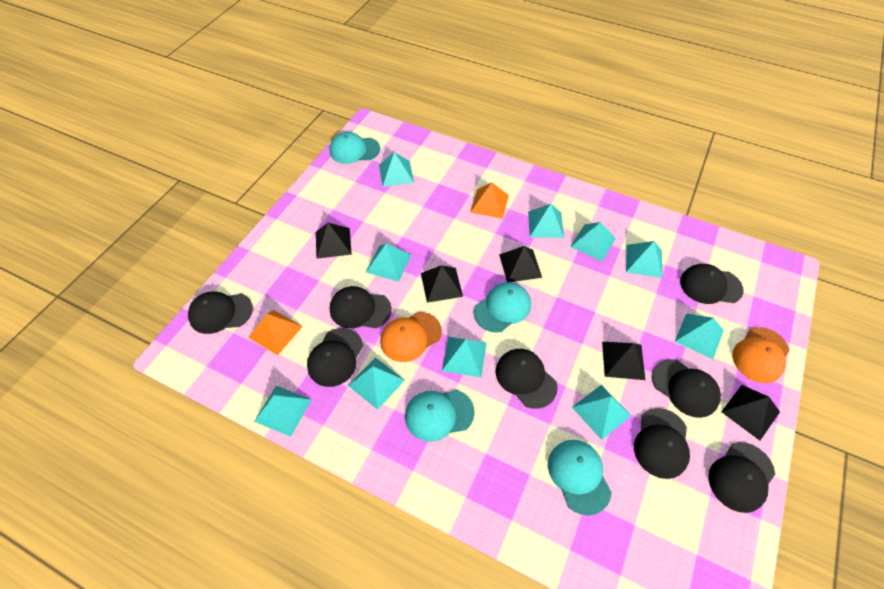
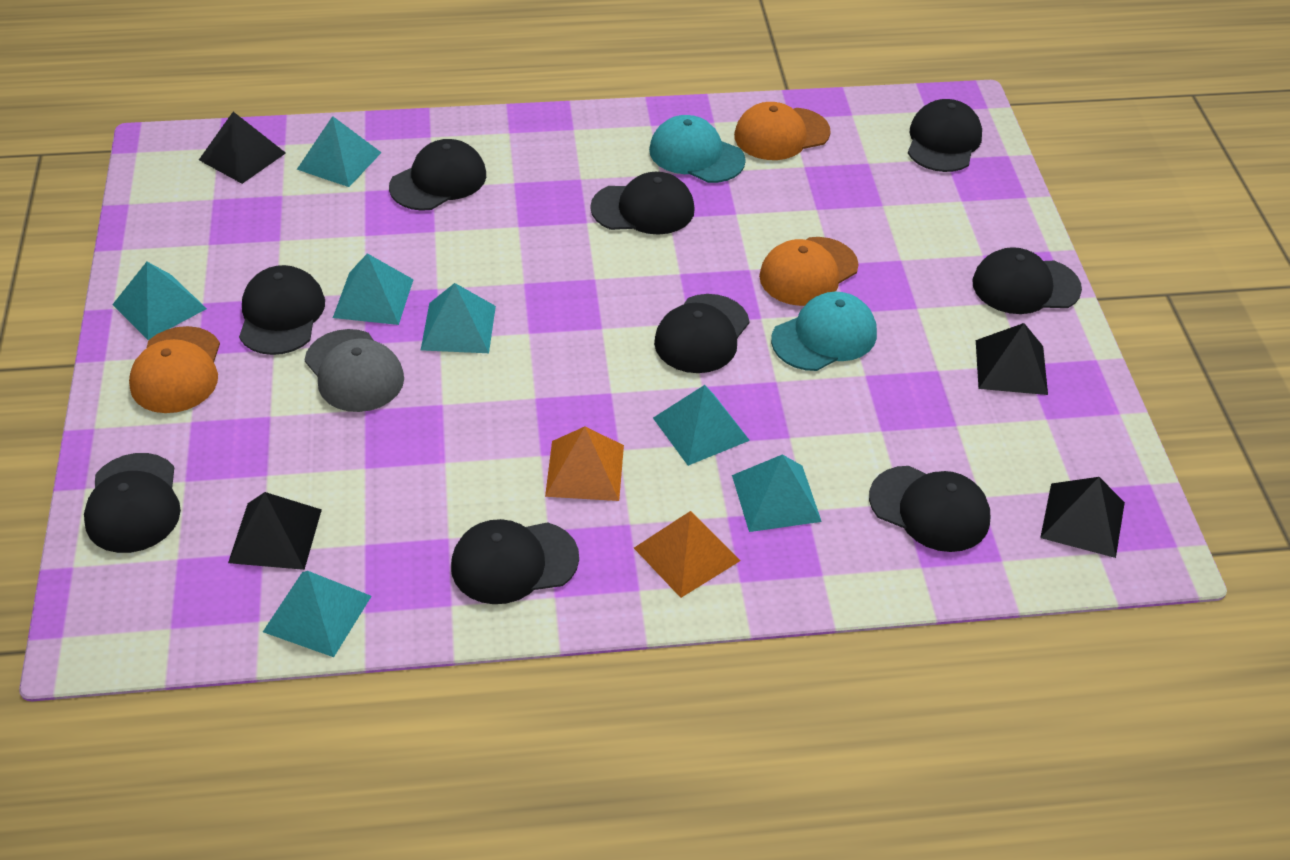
black cap: [188,291,253,334] [307,328,363,387] [330,286,392,328] [496,349,558,409] [634,408,690,479] [652,359,721,418] [680,264,744,304] [708,442,775,513] = 8 -> [84,453,181,553] [239,265,325,355] [389,139,486,211] [451,519,579,604] [590,172,695,235] [654,294,749,373] [869,466,990,552] [908,99,982,172] [972,247,1082,314] = 9
black pyramid: [316,223,352,259] [421,265,463,303] [499,246,542,282] [602,342,645,380] [721,385,780,440] = 5 -> [199,112,286,184] [228,492,322,570] [976,323,1048,395] [1040,477,1125,558] = 4
grey cap: none = 0 -> [305,329,404,412] = 1
orange cap: [380,312,442,362] [733,327,790,383] = 2 -> [129,326,220,413] [734,102,831,160] [759,237,859,306] = 3
turquoise cap: [330,132,380,164] [405,390,475,442] [474,282,531,333] [548,440,612,515] = 4 -> [649,115,746,183] [771,292,877,371] = 2
turquoise pyramid: [254,386,312,437] [348,357,405,410] [366,244,411,282] [379,152,414,187] [442,337,487,378] [528,204,564,238] [570,222,616,261] [572,385,631,440] [626,241,662,278] [675,313,724,359] = 10 -> [112,262,207,340] [263,571,372,657] [297,116,382,187] [333,253,414,325] [421,283,496,353] [653,385,750,466] [732,454,822,532] = 7

